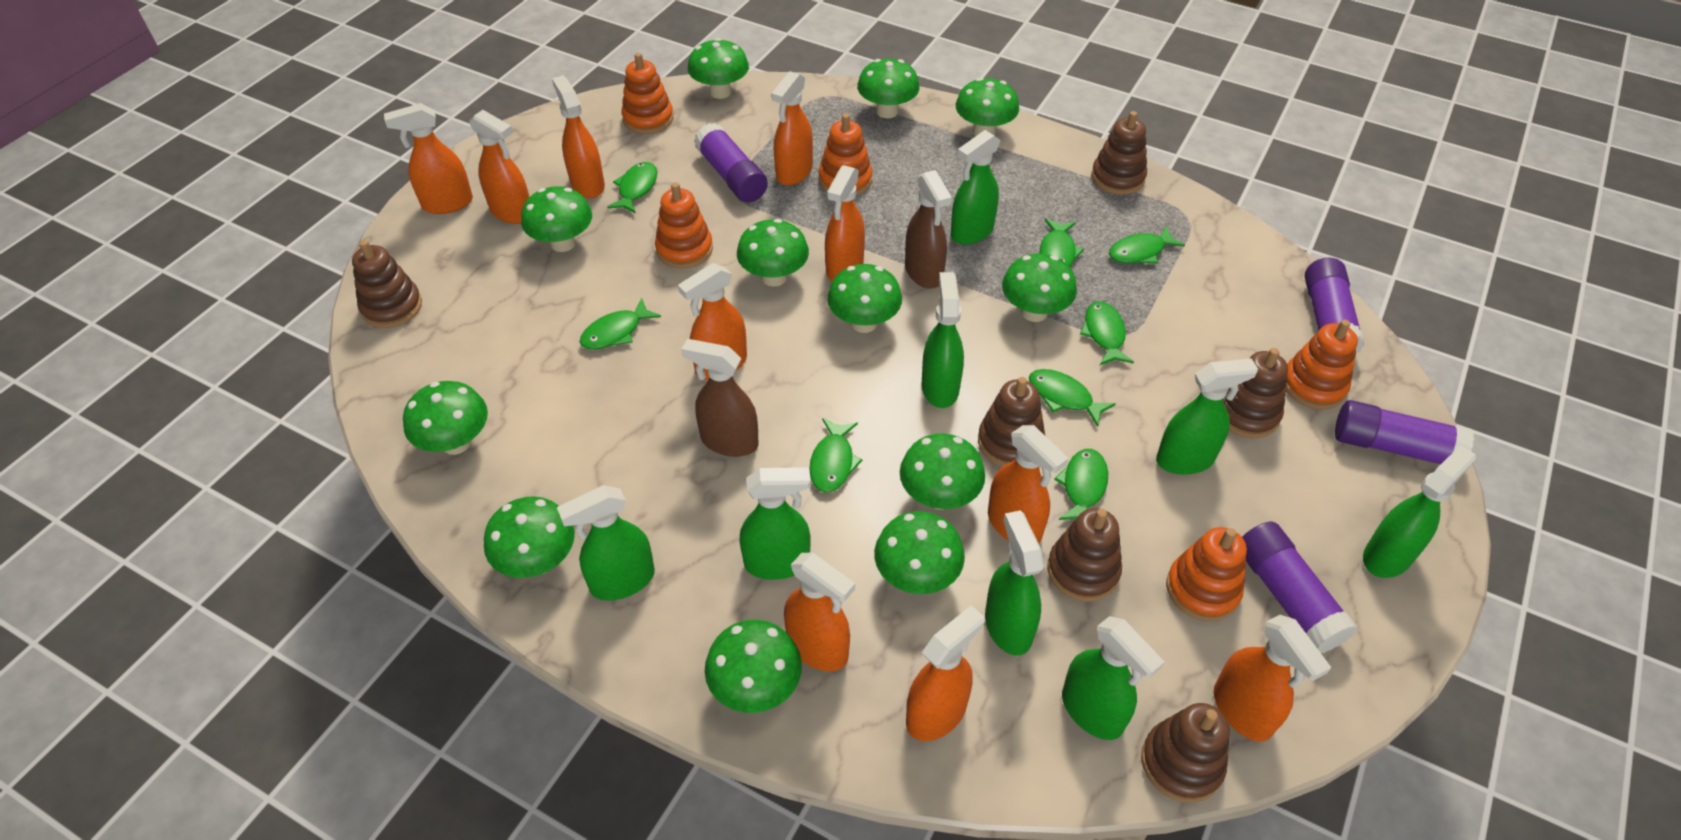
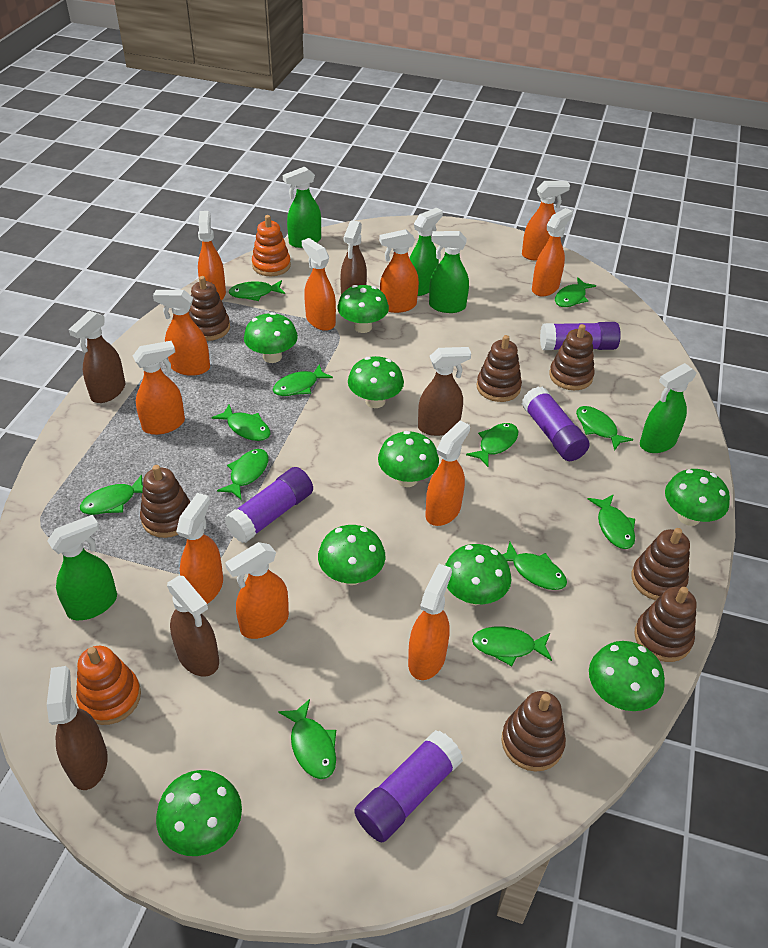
brown spray bottle: [681,339,759,457] [905,170,952,289] = 2 -> [47,666,108,790] [68,311,126,403] [167,576,219,677] [340,220,367,295] [418,347,471,436] = 5
brown stacking toy: [352,240,422,328] [978,377,1045,466] [1047,508,1122,602] [1091,111,1147,195] [1141,703,1230,803] [1223,348,1288,438] = 6 -> [140,465,190,538] [189,276,230,341] [477,335,522,402] [501,691,566,772] [549,324,595,390] [632,528,690,600] [634,587,697,662] = 7
green fish: [580,298,661,350] [607,162,657,213] [809,418,863,493] [1029,369,1116,427] [1040,219,1084,267] [1054,449,1108,520] [1080,301,1134,365] [1109,226,1185,264] = 8 -> [80,475,143,515] [211,404,270,441] [217,449,269,500] [229,280,285,301] [273,364,333,396] [278,699,336,779] [466,423,518,467] [472,626,552,666] [502,542,567,590] [555,277,596,307] [576,406,633,451] [588,494,635,549] = 12
green mushroom: [403,381,488,455] [484,496,575,578] [521,186,592,252] [688,38,749,99] [705,620,802,713] [737,219,809,287] [827,264,902,333] [857,59,920,118] [874,511,965,594] [900,434,985,510] [956,78,1019,136] [1002,253,1077,322] = 12 -> [156,770,242,856] [244,312,298,363] [318,525,386,585] [337,285,389,333] [348,356,404,408] [378,431,439,487] [445,544,511,605] [589,641,665,711] [665,469,730,526] = 9
green spray bottle: [557,485,655,601] [740,467,811,580] [922,272,964,408] [951,130,1001,245] [985,510,1044,656] [1062,616,1165,740] [1156,358,1258,475] [1363,445,1476,578] = 8 -> [47,515,117,620] [283,167,321,248] [409,208,443,296] [429,231,469,313] [640,363,697,453] = 5
orange spray bottle: [384,103,473,214] [469,110,529,224] [552,75,605,198] [678,263,747,380] [771,71,813,185] [784,552,855,671] [825,165,865,281] [906,605,984,741] [988,425,1069,543] [1214,615,1332,742] = 10 -> [133,341,185,435] [153,290,210,376] [176,493,223,604] [198,211,226,301] [225,542,289,639] [302,238,336,331] [379,229,419,313] [408,564,452,680] [426,420,470,526] [522,181,570,261] [532,208,573,297] = 11
orange stacking toy: [621,53,673,134] [655,182,713,269] [819,113,872,196] [1166,527,1247,621] [1286,320,1358,409] = 5 -> [76,646,141,725] [252,215,291,276] = 2

